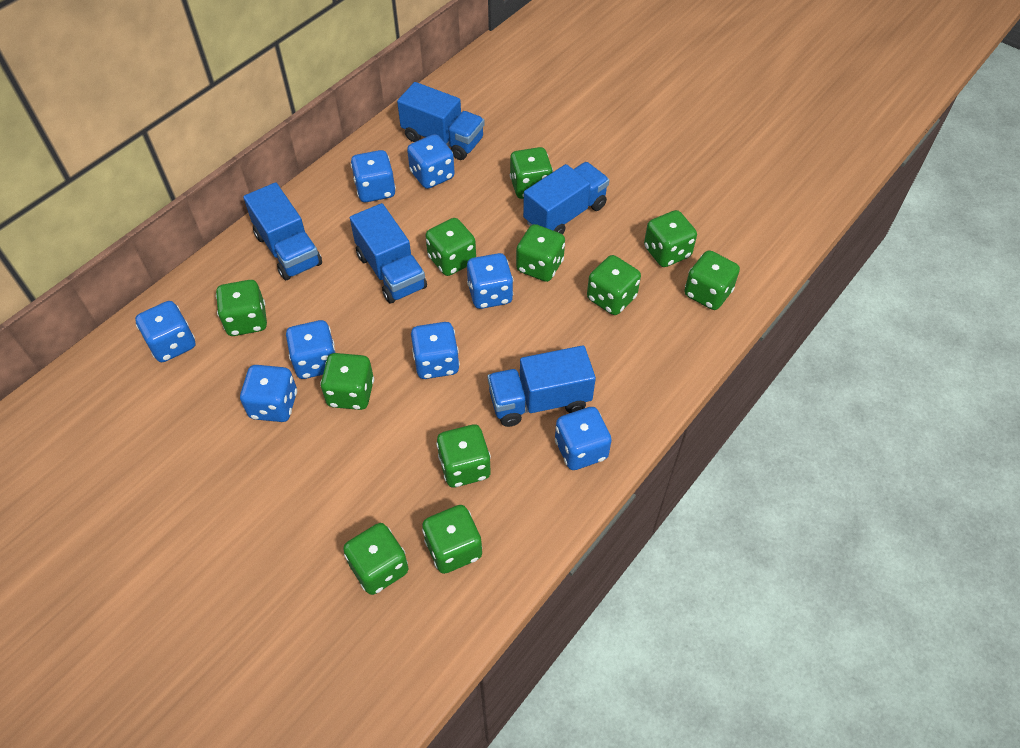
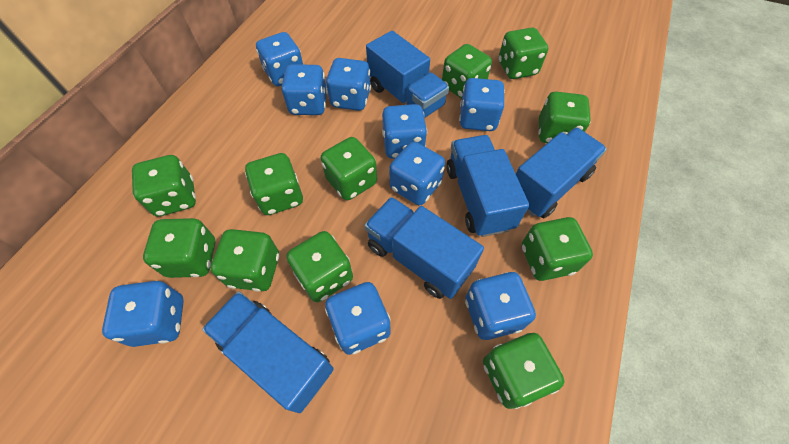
blue dice: [135,301,196,362] [240,365,297,422] [286,320,335,379] [351,150,396,202] [407,134,455,189] [411,322,460,379] [467,253,513,309] [555,407,612,470] = 8 -> [102,281,184,347] [256,32,303,86] [282,64,328,115] [325,282,391,355] [326,58,371,111] [382,104,427,159] [389,142,445,205] [459,78,505,131] [465,272,536,340] = 9

